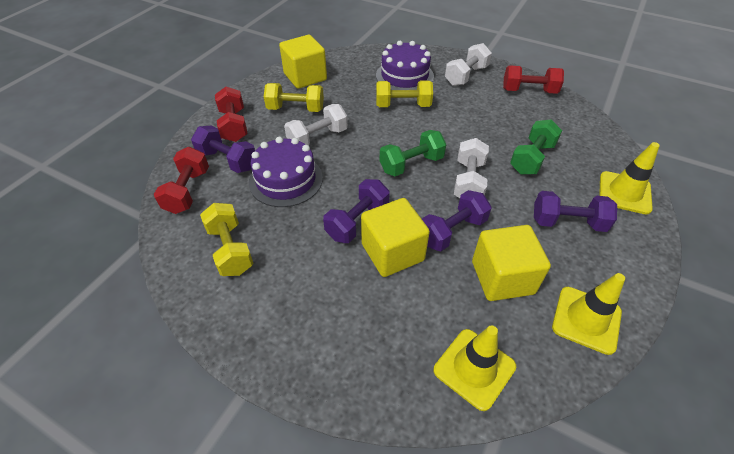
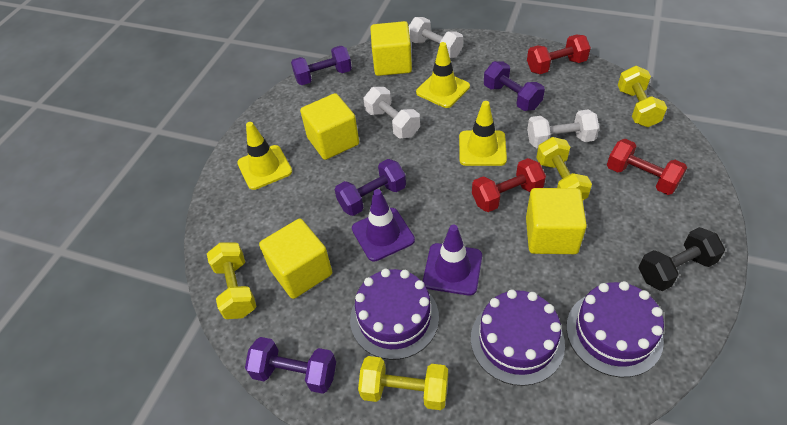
black dumbbell: none = 0 -> [639,227,725,291] = 1
green dumbbell: [379,130,446,176] [510,119,562,174] = 2 -> none = 0
purple cake: [249,137,323,207] [376,41,434,90] = 2 -> [350,269,439,360] [471,289,565,386] [566,281,664,377] = 3
purple traffic cone: none = 0 -> [352,189,415,262] [423,225,482,296] = 2
yellow cube: [279,35,327,89] [361,198,430,277] [472,225,551,301] = 3 -> [259,219,332,299] [300,93,359,160] [370,21,412,76] [526,188,587,254] = 4
yellow dumbbell: [200,203,254,276] [264,83,324,112] [376,80,433,107] = 3 -> [207,242,257,319] [358,356,448,410] [536,137,592,200] [618,66,667,127] = 4

